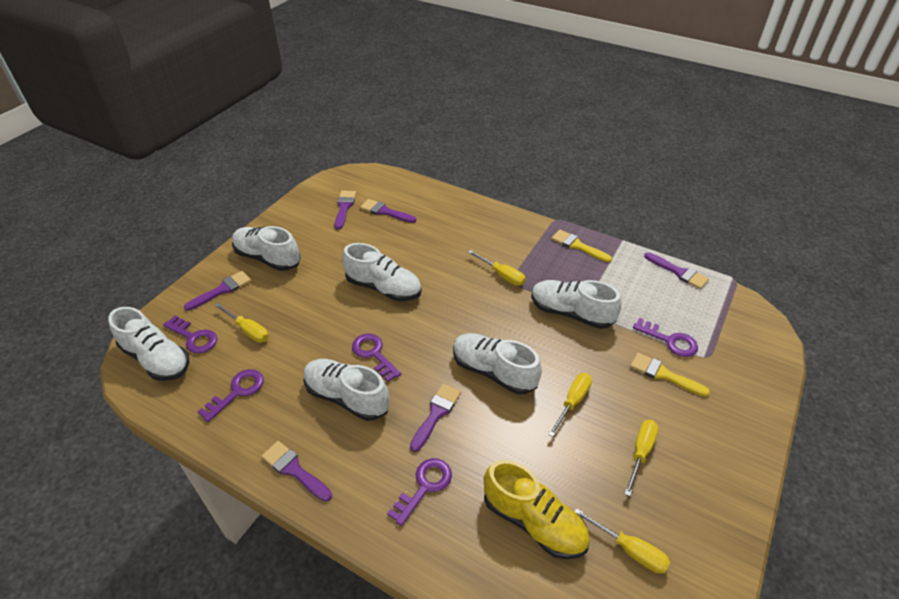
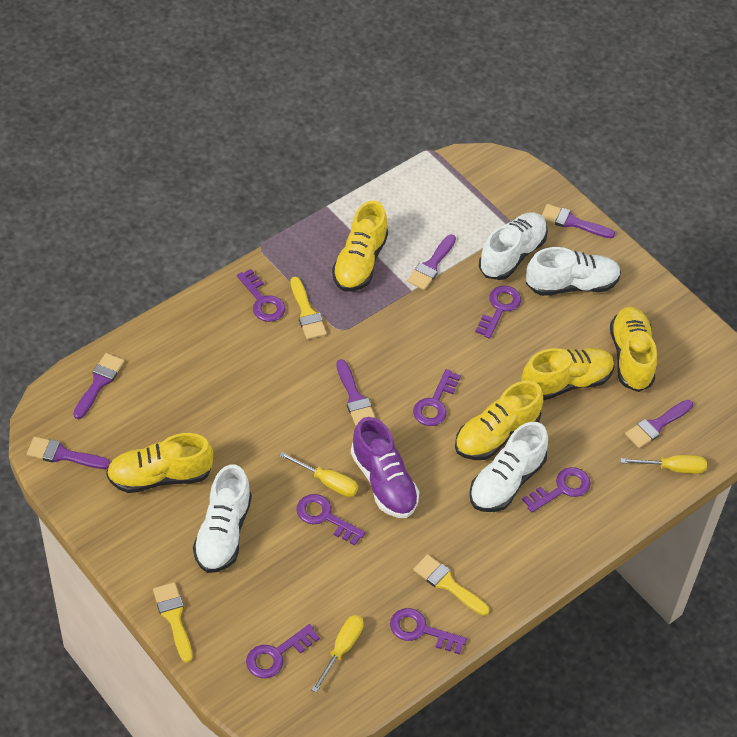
purple key: [163,316,217,354] [198,369,264,422] [352,334,401,382] [387,458,452,526] [633,318,698,357] = 5 -> [237,269,285,322] [246,624,320,678] [297,494,365,546] [390,608,467,654] [413,369,461,426] [475,286,521,339] [522,467,591,512] = 7
purple shoe: none = 0 -> [351,417,419,518] = 1
white shoe: [108,307,189,381] [232,226,301,271] [304,359,389,421] [342,243,422,301] [453,333,542,395] [531,280,621,329] = 6 -> [193,464,252,573] [469,422,548,512] [479,212,548,280] [526,247,621,296] = 4
yellow brush: [552,230,612,262] [630,353,710,397] = 2 -> [153,582,192,663] [290,277,327,340] [413,554,489,616] = 3
yellow screwdriver: [215,303,269,343] [468,250,526,286] [548,373,592,437] [574,508,670,573] [624,420,658,496] = 5 -> [279,452,358,497] [311,615,364,693] [620,455,707,474] = 3
yellow shoe: [484,460,590,559] = 1 -> [106,433,213,493] [332,200,388,292] [455,381,543,460] [521,348,614,401] [610,307,657,392] = 5

